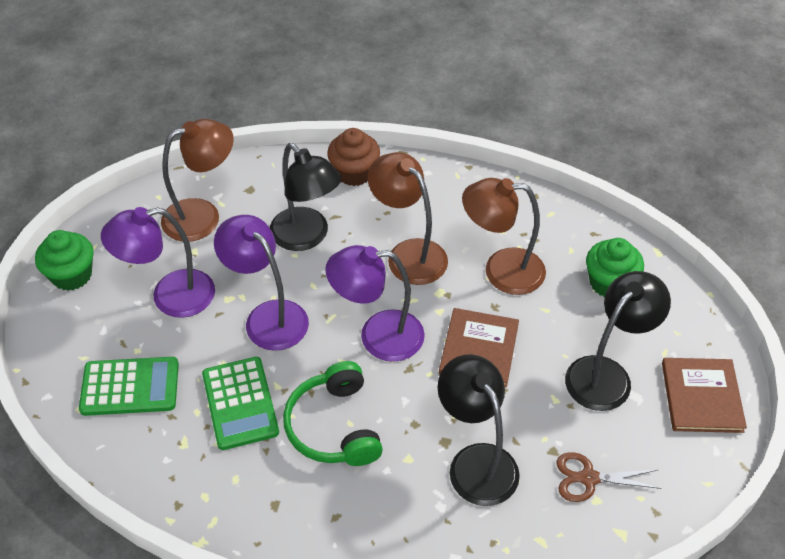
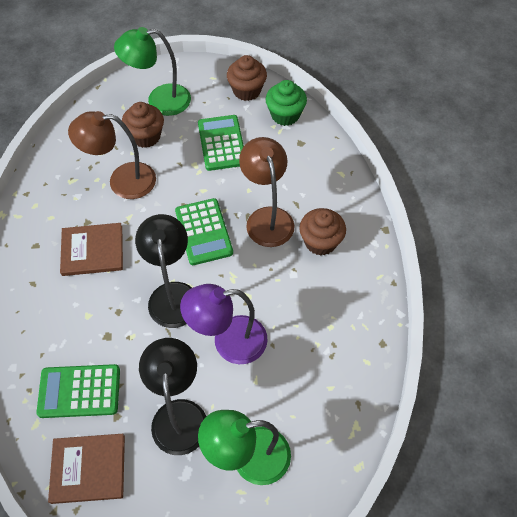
black lamp: [270,143,342,251] [438,354,520,506] [565,271,671,411] = 3 -> [135,214,192,328] [139,338,207,455] = 2
brown cupcake: [327,128,380,186] = 1 -> [122,102,164,148] [227,55,267,101] [299,208,346,256] = 3
brown lamp: [161,119,234,242] [368,152,448,285] [462,178,546,295] = 3 -> [68,111,156,199] [239,137,295,247] = 2
brown scissors: [556,452,662,502] = 1 -> none = 0
green calculator: [79,357,179,416] [202,357,279,450] = 2 -> [36,364,120,418] [175,198,233,265] [198,115,244,171] = 3
green cupcake: [35,230,94,291] [586,238,644,297] = 2 -> [266,80,307,126] = 1
green headphones: [283,361,383,466] = 1 -> none = 0
green lamp: none = 0 -> [114,27,191,116] [198,410,291,485] = 2
purple lamp: [101,207,215,318] [214,215,309,351] [325,245,425,362] = 3 -> [180,284,268,364] = 1

